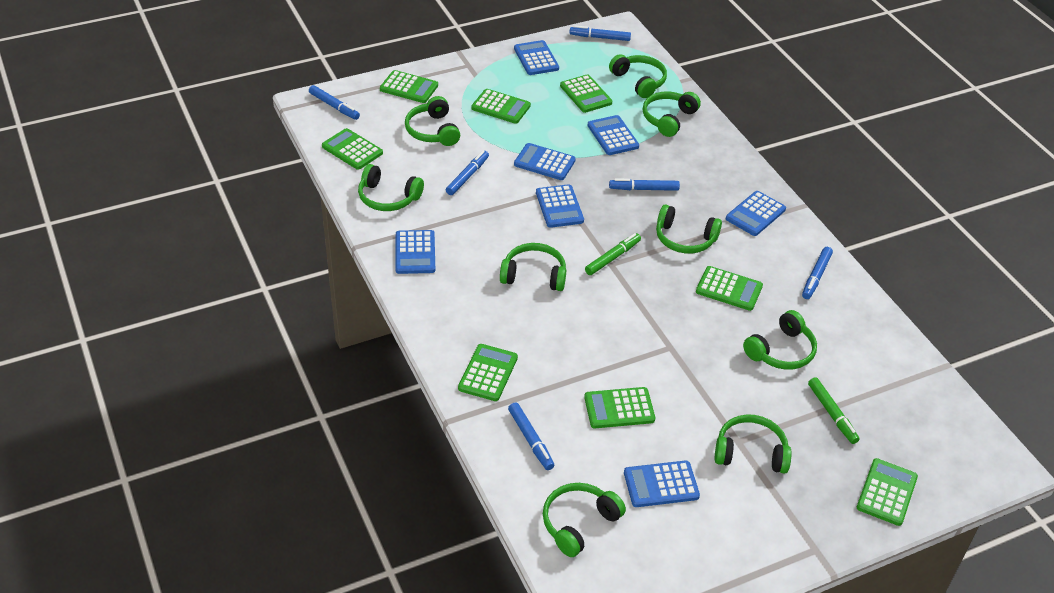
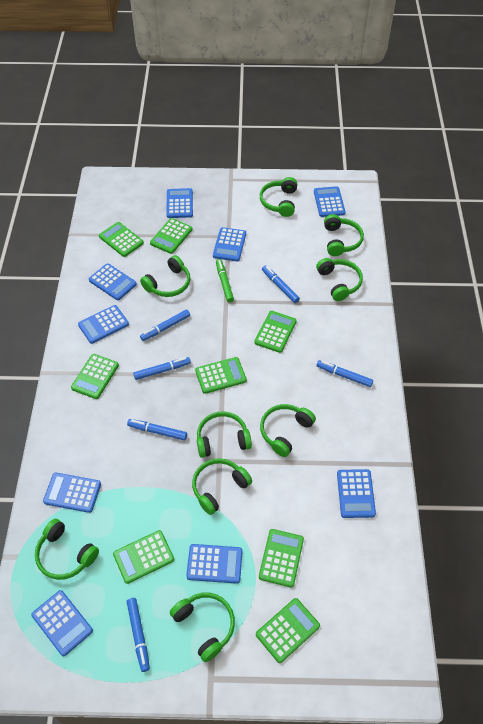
blue calculator: [395,230,435,274] [514,40,559,75] [514,143,576,180] [536,184,584,228] [588,115,639,155] [624,460,700,507] [726,191,786,236] = 7 -> [31,590,93,656] [43,473,101,513] [78,305,129,344] [89,263,137,300] [166,188,193,218] [186,544,243,584] [213,227,246,261] [314,186,346,217] [337,469,376,518] = 9
green marker: [585,233,641,275] [808,377,860,444] = 2 -> [216,259,234,303] = 1

